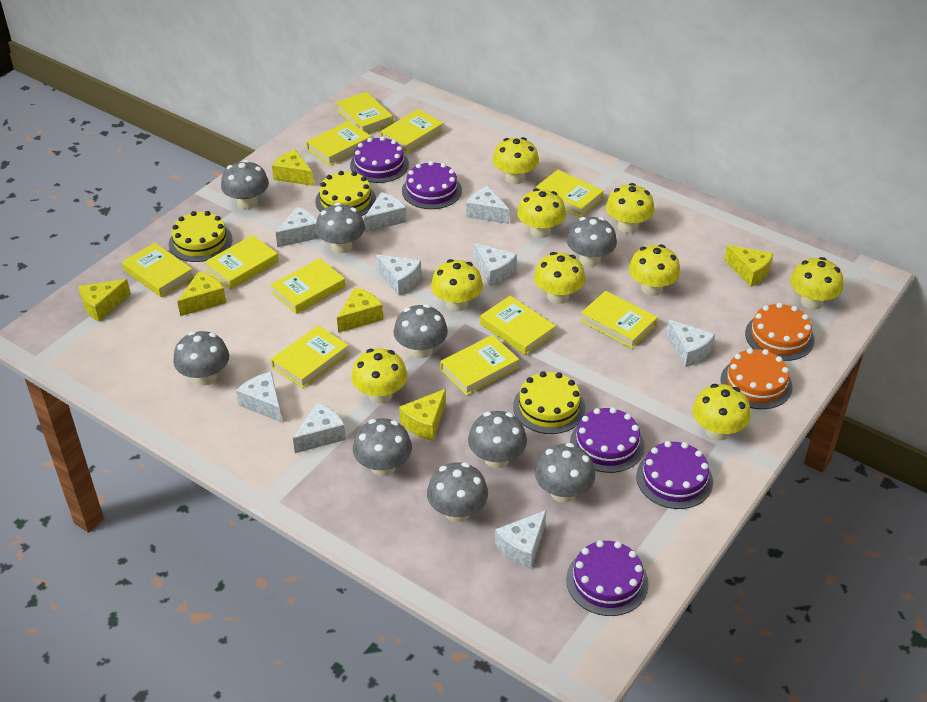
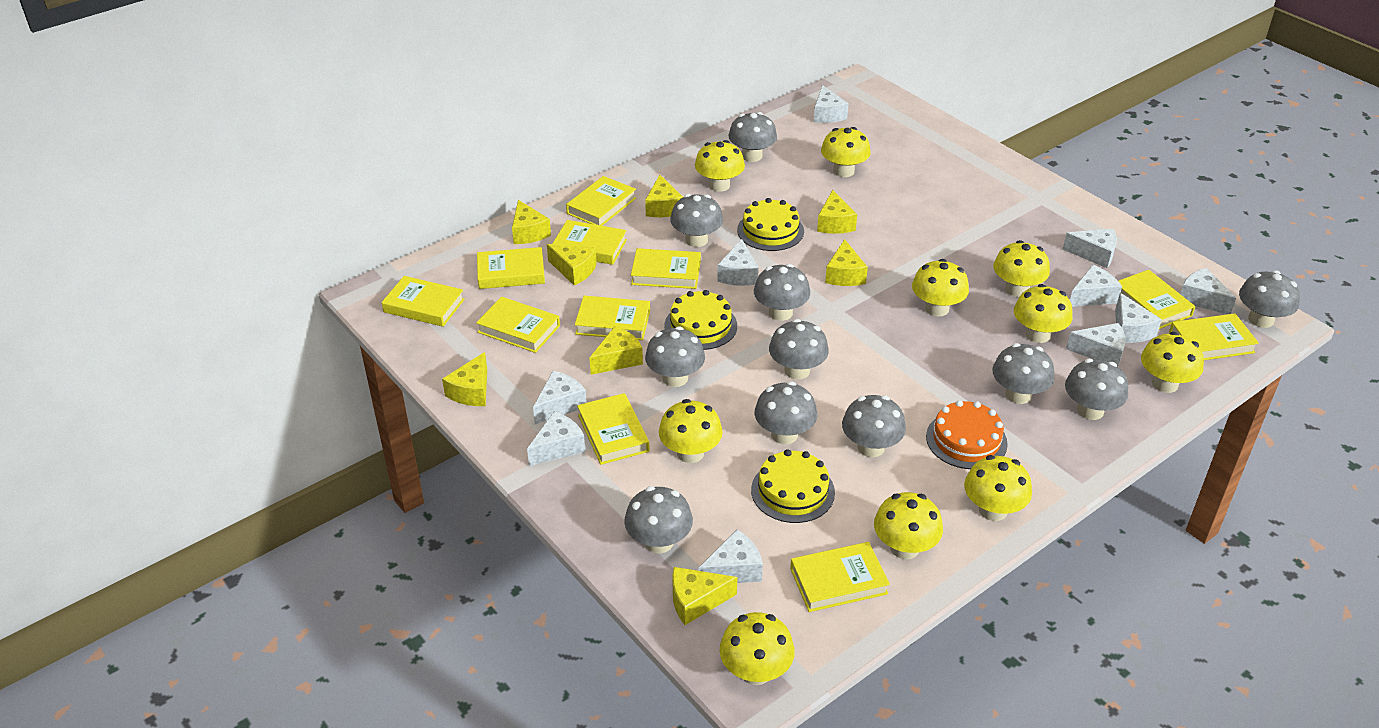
grey mushroom: [173,331,229,386] [221,160,269,209] [315,203,365,253] [353,418,412,476] [394,304,448,358] [427,462,488,522] [468,411,527,468] [535,443,595,503] [567,217,617,267] = 9 -> [624,486,693,554] [645,326,705,387] [670,194,723,247] [729,112,777,162] [754,264,810,321] [755,381,817,444] [769,319,829,380] [842,395,906,457] [993,343,1054,404] [1065,359,1129,420] [1239,270,1300,328] = 11
orange cake: [720,348,792,409] [745,303,815,361] = 2 -> [926,400,1008,469] = 1
purple cake: [350,136,409,183] [402,161,462,209] [566,540,649,616] [570,407,645,473] [636,441,713,509] = 5 -> none = 0
white cheese: [236,372,282,423] [276,207,319,247] [293,402,346,453] [364,192,407,233] [376,254,422,296] [466,186,509,224] [474,243,517,286] [495,510,546,569] [666,319,715,367] = 9 -> [527,411,585,466] [533,371,587,424] [698,529,763,583] [717,239,759,286] [814,85,849,123] [1063,229,1117,268] [1066,323,1125,367] [1070,265,1122,307] [1115,293,1162,343] [1180,268,1236,314] = 10
yellow cheese: [79,279,131,322] [177,271,226,316] [272,149,314,186] [337,287,383,333] [399,389,446,441] [724,245,773,287] = 6 -> [442,352,487,406] [512,200,551,244] [547,244,597,286] [590,326,643,375] [645,175,683,217] [672,567,738,625] [817,190,857,234] [825,239,868,286] = 8
yellow mushroom: [351,349,407,404] [431,259,483,312] [493,137,539,184] [517,188,566,238] [534,252,585,304] [606,183,655,233] [629,244,680,296] [692,384,751,441] [790,257,843,310] = 9 -> [659,399,723,463] [695,140,745,192] [720,612,795,685] [821,127,870,177] [874,492,943,559] [912,259,969,317] [964,455,1032,521] [993,240,1050,297] [1014,284,1072,343] [1141,332,1204,393] = 10

